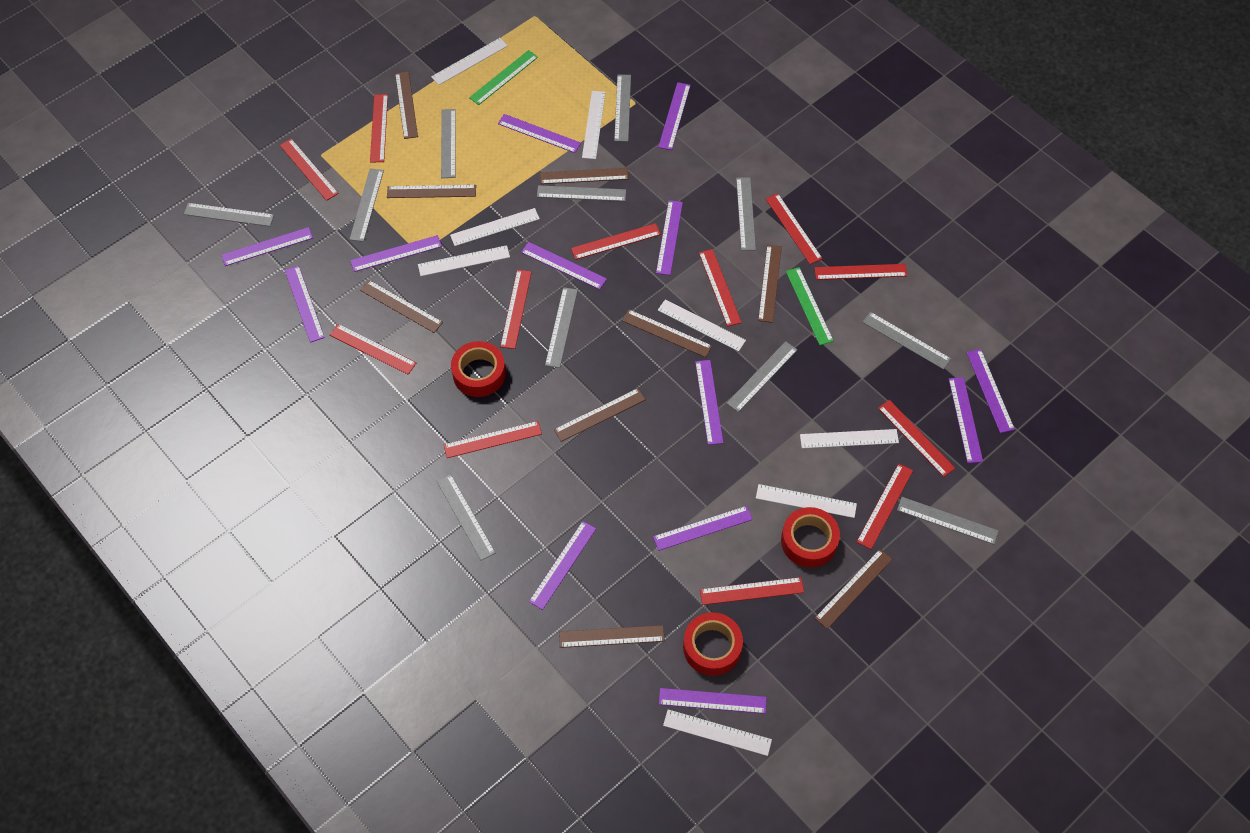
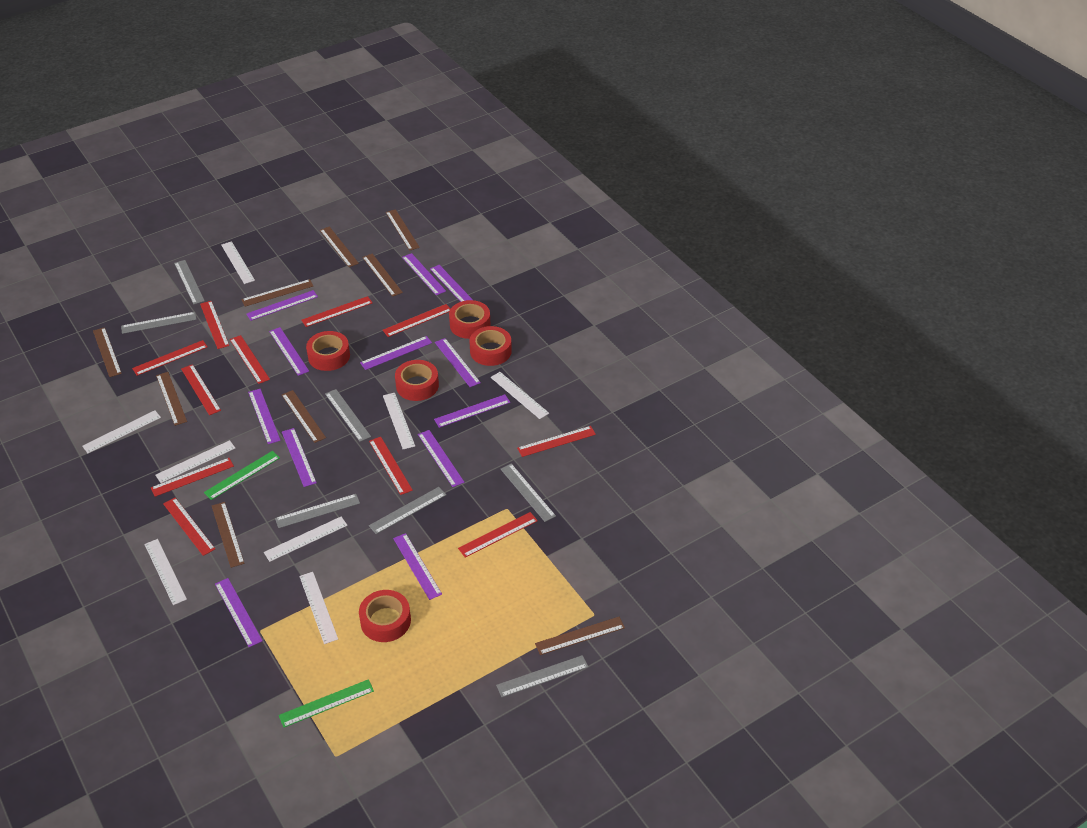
grey ruler: [184,203,274,226] [349,168,384,242] [437,474,495,561] [441,109,456,178] [537,185,626,201] [545,287,578,368] [614,75,631,142] [726,341,797,412] [736,177,756,251] [863,312,951,369] [897,497,998,545] = 11 -> [121,312,197,334] [174,260,205,304] [275,494,360,528] [325,389,371,442] [369,487,446,534] [496,655,588,697] [501,463,556,522] = 7
purple ruler: [222,227,313,266] [285,265,325,343] [350,235,442,272] [498,114,581,153] [521,242,607,290] [529,521,596,610] [653,506,753,551] [656,200,683,275] [658,82,691,150] [659,688,767,714] [695,360,724,445] [949,377,983,463] [967,349,1015,433] = 13 -> [215,578,263,647] [247,290,318,321] [248,389,281,444] [269,327,309,376] [282,428,317,487] [360,336,432,370] [393,533,442,600] [402,253,446,295] [418,430,464,487] [430,265,473,302] [434,394,510,428] [435,338,481,387] = 12
red ruler: [280,138,339,201] [330,324,416,374] [370,94,388,163] [444,421,542,458] [500,270,532,349] [571,223,661,260] [699,249,742,327] [700,577,804,605] [766,193,823,264] [815,264,907,280] [857,464,913,549] [878,400,955,477] = 12 -> [132,340,208,376] [151,458,234,497] [163,497,215,556] [181,364,221,415] [200,301,229,349] [230,335,270,384] [301,296,373,327] [369,437,413,495] [383,304,451,337] [458,512,538,558] [517,426,596,457] = 11
red tape: [451,341,506,397] [683,612,743,676] [781,507,840,568] = 3 -> [306,331,350,371] [359,590,411,642] [395,360,439,401] [449,300,491,339] [470,326,512,366] = 5

